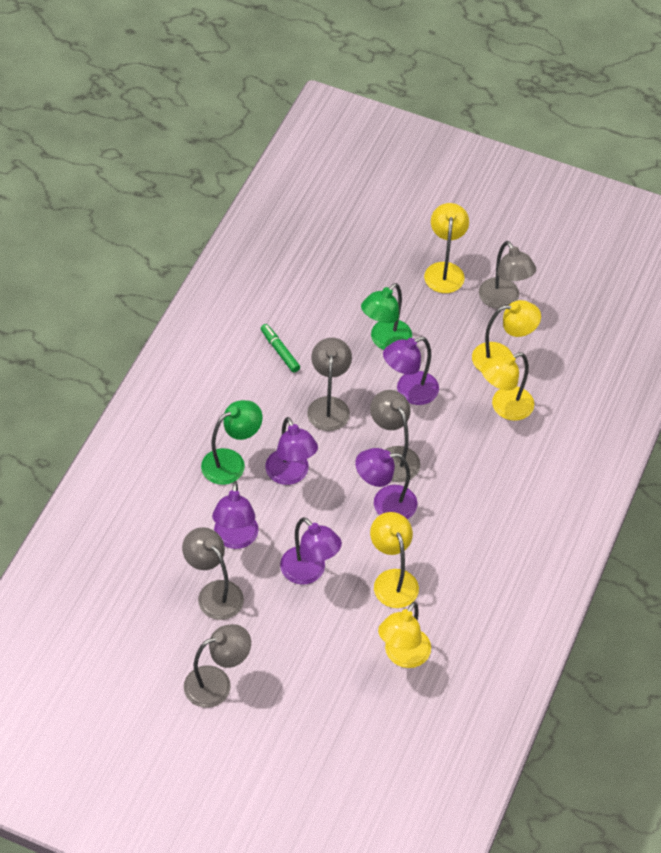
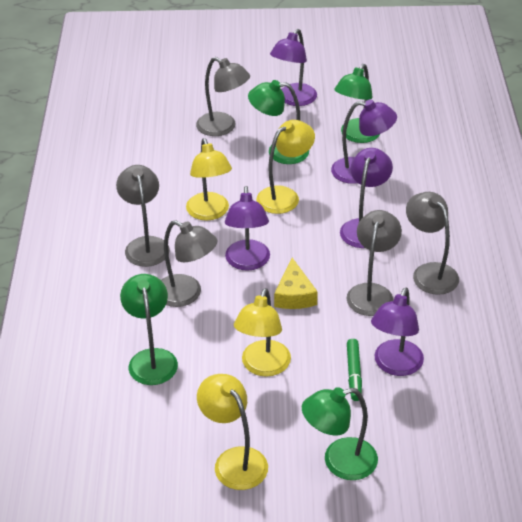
green lamp: [201,400,263,485] [361,283,412,350] = 2 -> [120,274,178,385] [248,80,309,164] [302,387,378,480] [334,64,380,143] = 4
yellow cheese: none = 0 -> [274,258,318,309] = 1
yellow lamp: [370,512,419,608] [378,602,431,668] [424,203,469,293] [472,300,541,372] [481,352,534,421] = 5 -> [186,138,232,221] [197,374,268,490] [234,288,291,377] [256,120,315,214] = 4

